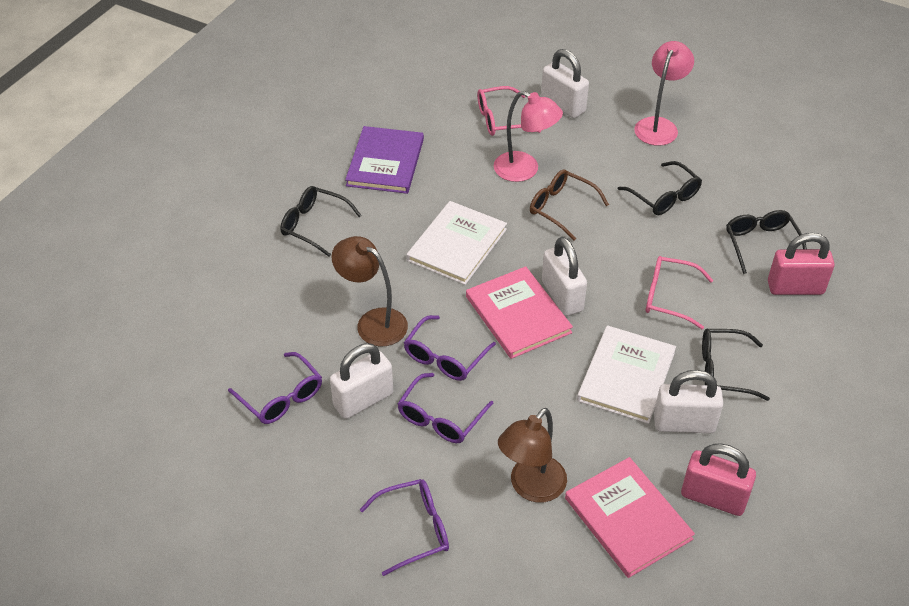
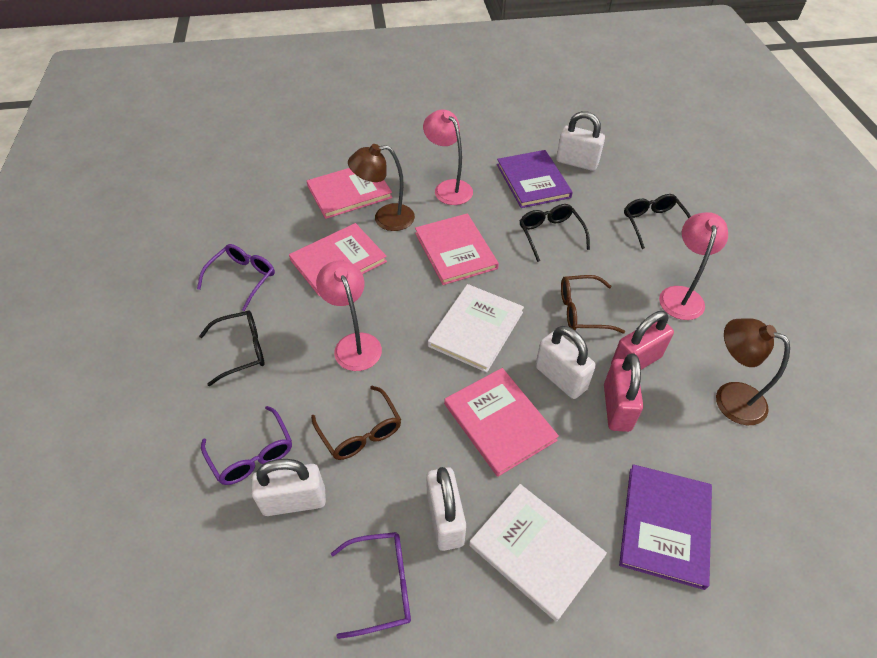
black glasses: [280,186,362,257] [618,161,702,215] [702,329,770,401] [726,210,807,274] = 4 -> [199,310,265,386] [520,204,590,262] [624,194,691,249] = 3
brown glasses: [530,169,609,241] = 1 -> [311,386,401,460] [561,275,625,333] = 2
pink book: [466,266,573,359] [565,457,695,578] = 2 -> [289,223,387,296] [307,168,393,219] [415,213,499,285] [444,368,559,477] = 4
pink glasses: [477,86,541,136] [646,256,713,329] = 2 -> none = 0
pink lamp: [494,91,563,182] [634,41,694,146] = 2 -> [316,261,382,371] [423,110,473,205] [659,212,728,320] = 3
purple book: [345,126,424,194] = 1 -> [497,150,573,208] [619,464,712,590] = 2
purple glasses: [228,352,322,424] [360,479,449,576] [398,373,494,443] [404,315,496,381] = 4 -> [197,244,275,311] [201,406,292,485] [331,532,411,639] = 3

